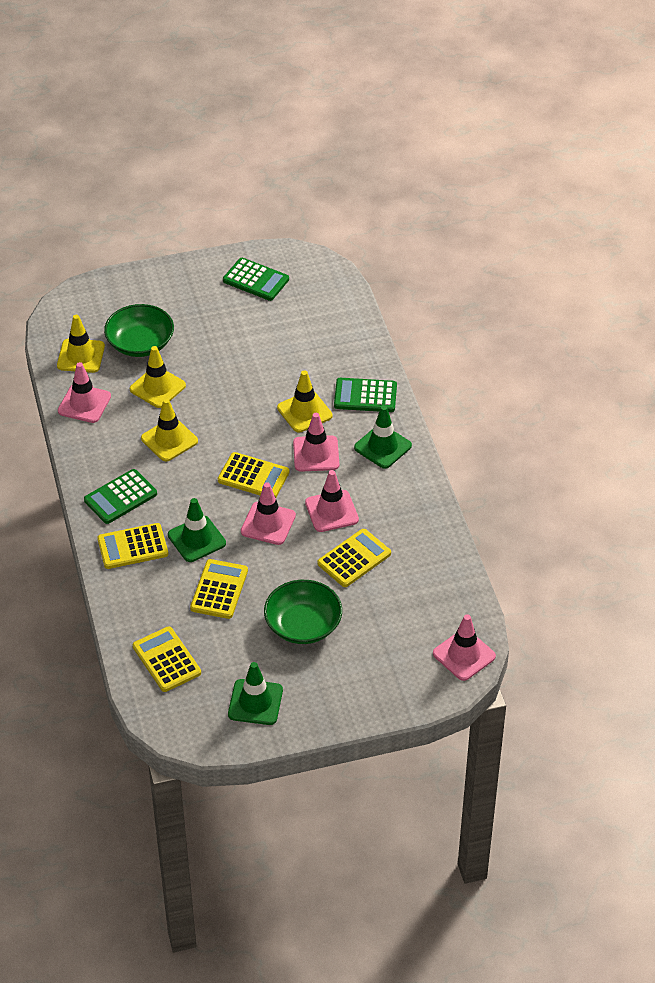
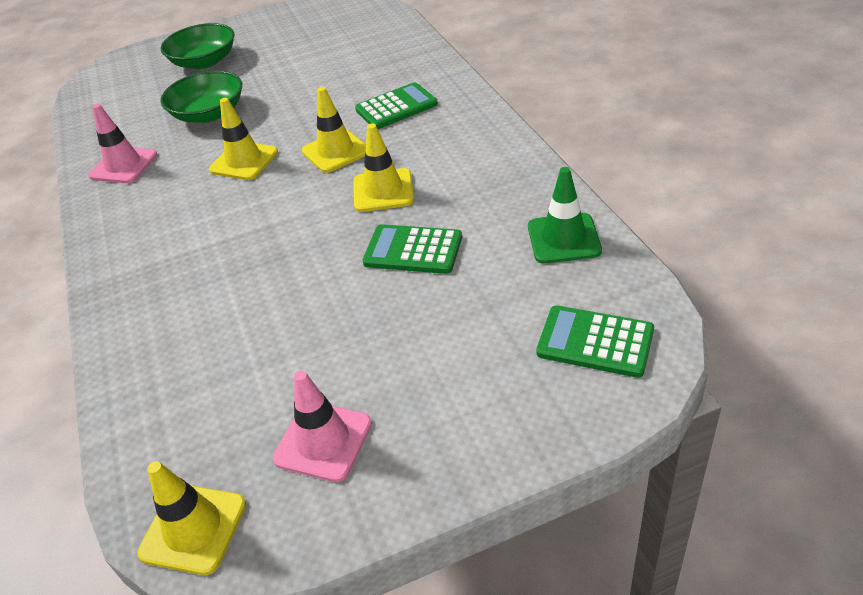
green traffic cone: [168,498,226,562] [228,662,283,725] [354,405,412,469] = 3 -> [528,167,602,264] = 1
pink traffic cone: [58,362,111,423] [241,482,296,545] [293,413,339,472] [305,470,359,532] [433,614,496,681] = 5 -> [88,104,157,183] [273,371,372,482] = 2
yellow calculator: [97,523,168,569] [133,626,201,692] [190,559,248,619] [218,452,289,497] [317,529,391,587] = 5 -> none = 0

